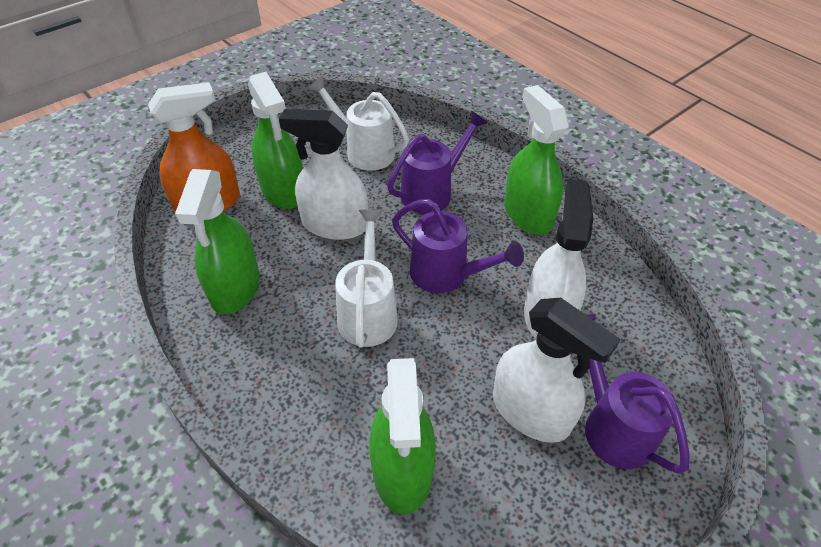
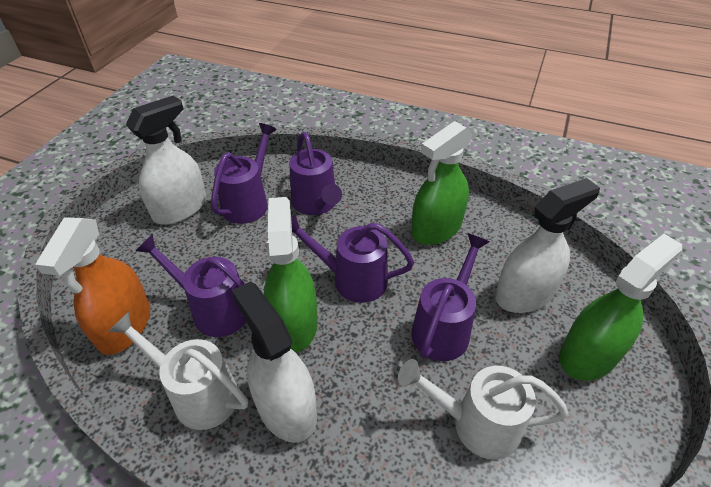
green spray bottle: [175,169,259,314] [248,72,303,209] [369,358,436,514] [504,85,569,235] = 4 -> [264,197,318,352] [411,121,473,245] [559,234,682,381] = 3
purple watering can: [387,111,487,214] [392,199,524,293] [585,314,690,474] = 3 -> [136,234,246,337] [211,123,277,224] [289,132,342,215] [291,214,414,303] [411,234,489,361] = 5

